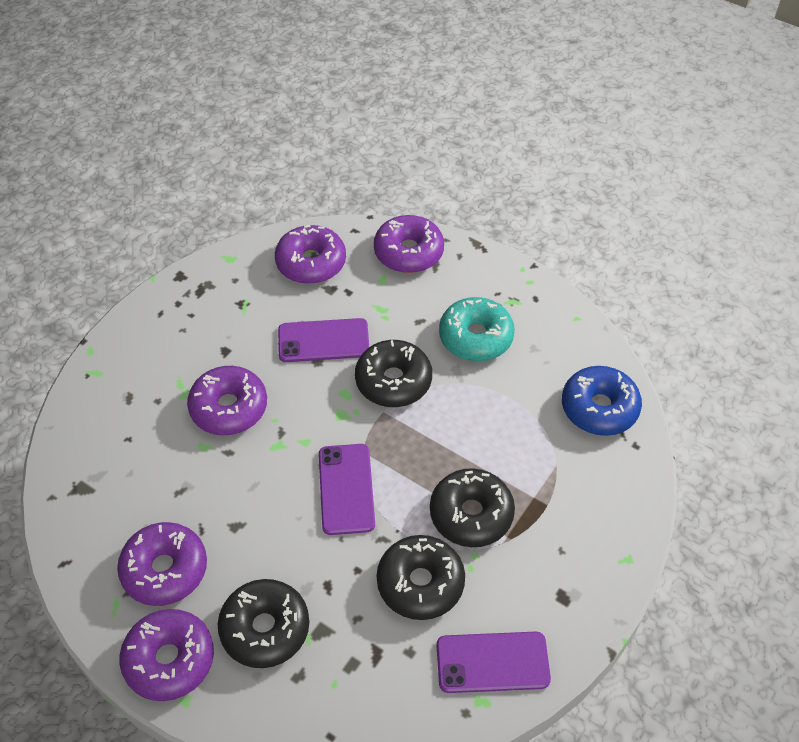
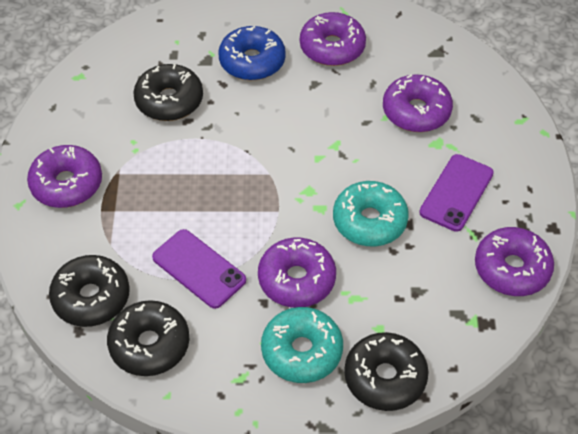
purple phone: [278,318,369,362] [319,444,375,535] [436,632,551,693] = 3 -> [152,229,246,309] [419,154,494,232] = 2
turquoise donut: [439,297,515,361] = 1 -> [261,307,343,383] [333,181,409,246] = 2

